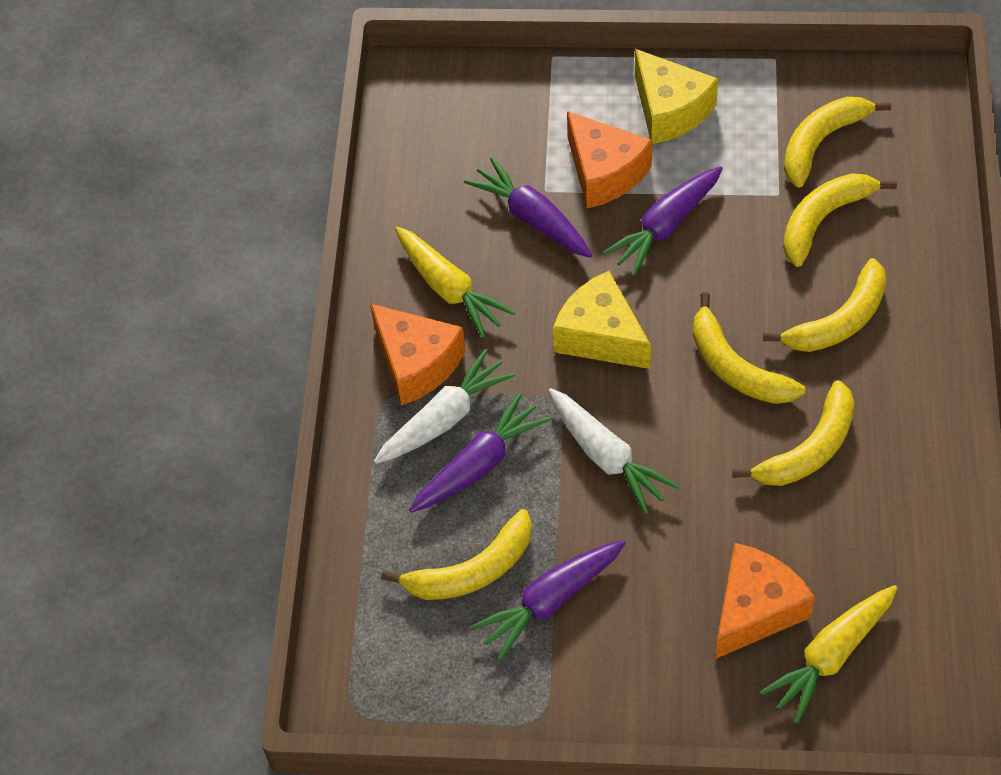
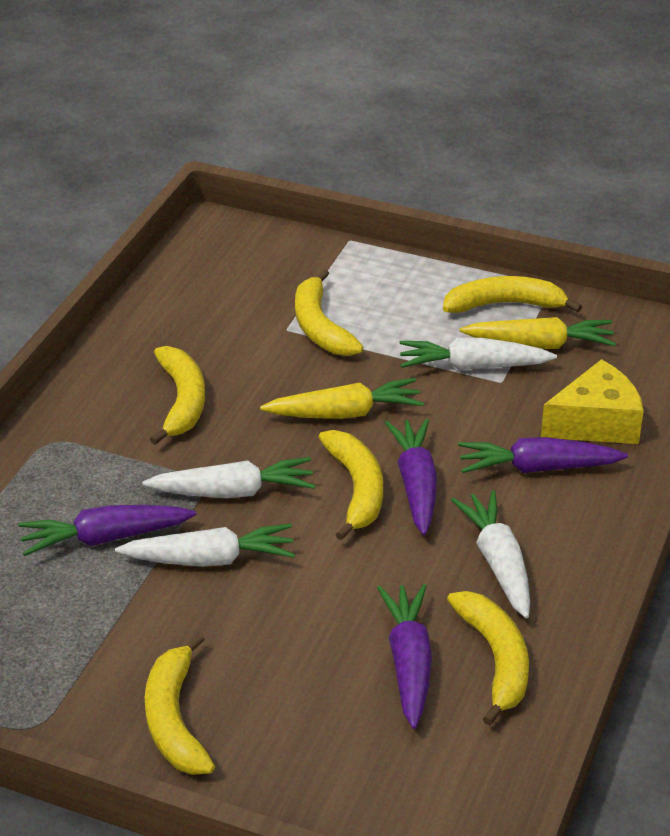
orange cheese: [370,304,466,406] [567,111,652,208] [715,543,815,659] = 3 -> none = 0
white carrot: [374,348,516,464] [548,388,679,514] = 2 -> [115,524,295,567] [142,457,315,498] [400,338,557,370] [451,490,530,618] = 4
yellow cheese: [553,271,651,369] [635,49,718,144] = 2 -> [541,359,644,444] = 1

